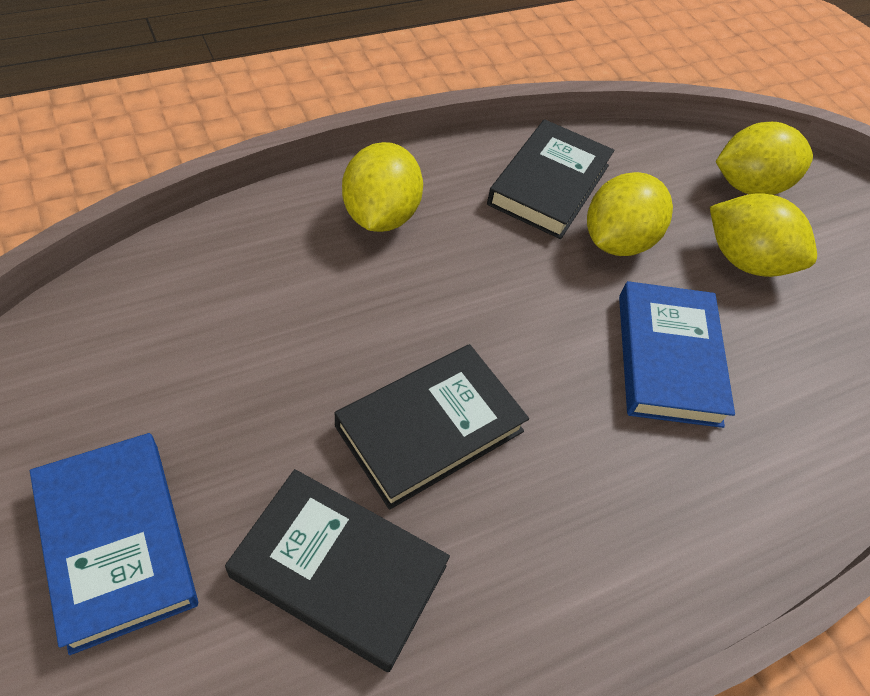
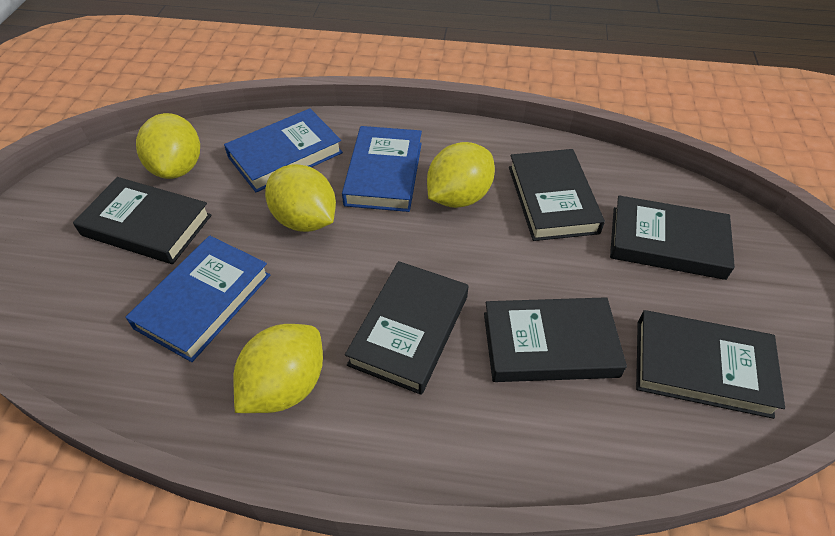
black book: [225,469,450,672] [335,344,529,510] [487,119,614,239] = 3 -> [73,177,212,264] [345,261,468,395] [484,297,627,382] [509,149,605,241] [610,195,735,280] [636,310,785,419] = 6
blue book: [30,433,198,655] [619,281,735,428] = 2 -> [125,236,270,362] [224,108,343,192] [342,126,422,212] = 3

